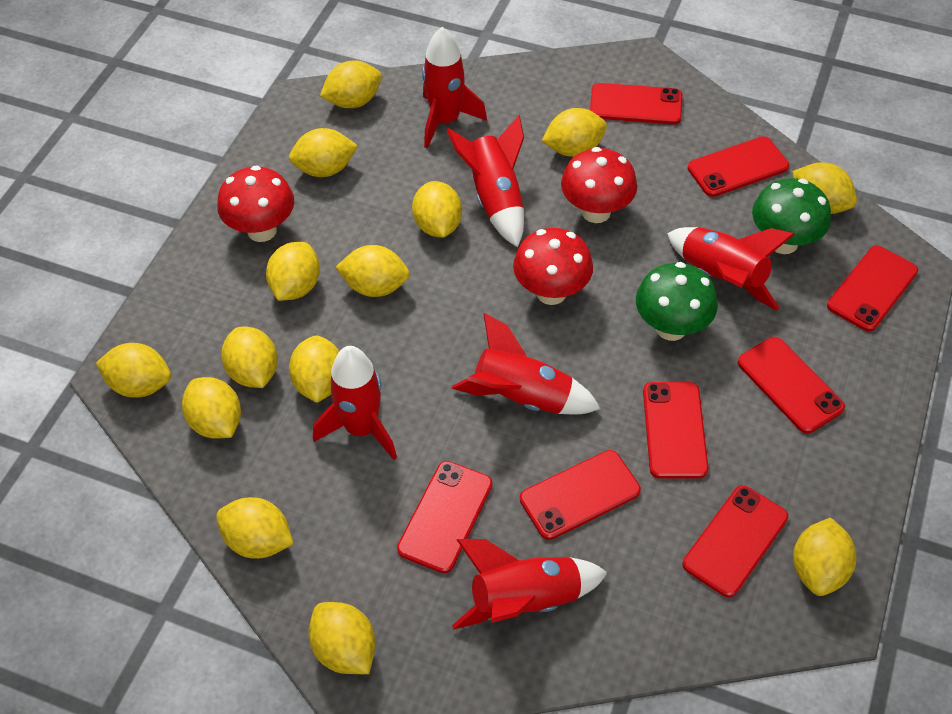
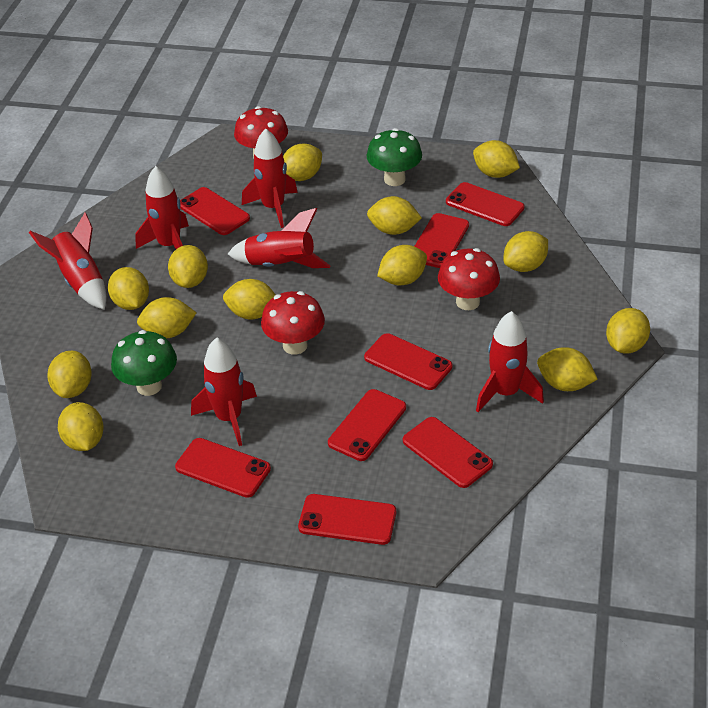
yellow lemon: [96,343,171,398] [182,377,241,439] [216,497,294,559] [221,327,278,388] [266,242,320,301] [289,128,358,177] [289,336,339,403] [308,602,376,674] [320,61,382,108] [336,245,410,297] [412,181,462,238] [542,108,607,157] [792,163,857,214] [793,518,856,596] = 14 -> [47,351,92,398] [58,402,104,451] [108,267,149,310] [137,297,196,338] [168,245,208,288] [223,279,276,319] [283,144,322,181] [367,196,422,235] [377,245,427,285] [473,140,520,178] [504,231,548,272] [537,347,598,391] [606,308,650,354] = 13

